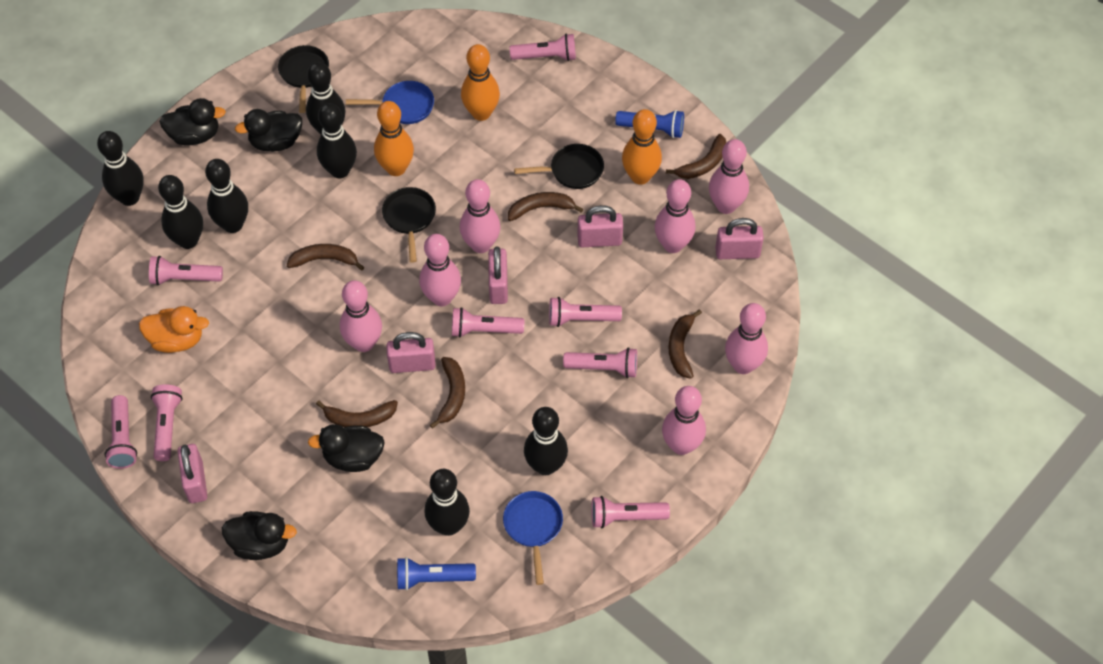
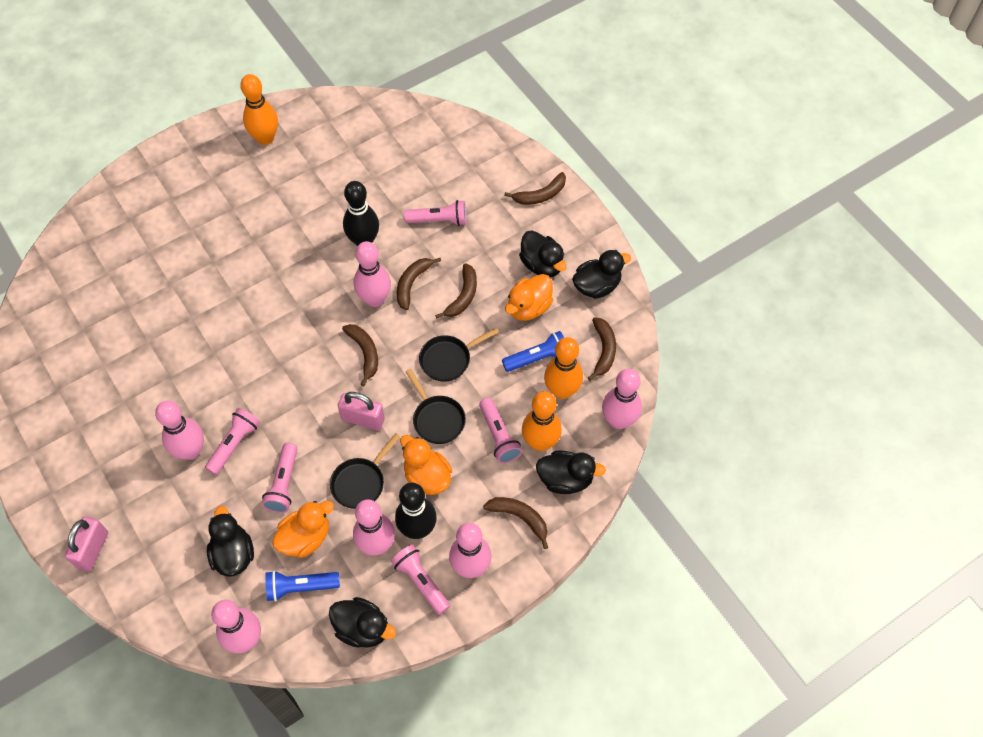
black bowling pin: [97,131,144,206] [158,175,203,249] [205,159,248,233] [306,62,346,134] [317,103,357,178] [425,469,470,536] [524,407,568,475] = 7 -> [343,181,379,246] [395,482,437,539] = 2
black duck: [159,98,226,145] [222,511,297,560] [235,109,302,152] [308,424,385,472] = 4 -> [207,506,254,577] [329,597,396,648] [519,231,566,277] [536,450,606,494] [572,250,631,299] = 5
blue pan: [346,81,434,124] [503,491,563,585] = 2 -> none = 0
orange duck: [139,306,209,353] = 1 -> [272,501,334,558] [400,435,452,495] [505,274,553,321] = 3
pink bowling pin: [340,280,382,352] [419,234,461,306] [460,179,500,253] [655,179,695,253] [662,386,706,455] [709,139,749,214] [725,303,768,374] = 7 -> [155,401,204,460] [211,600,261,653] [353,499,395,556] [354,241,391,307] [449,523,491,578] [602,369,642,429] = 6
pink flashlight: [105,395,137,469] [149,256,223,285] [151,384,183,461] [452,307,524,338] [510,34,576,61] [549,297,622,327] [563,347,637,378] [591,496,670,528] = 8 -> [205,408,260,475] [262,443,298,513] [391,544,450,615] [404,200,466,226] [479,398,522,463] = 5
pink padlock: [178,444,207,503] [386,332,436,373] [488,247,508,304] [577,205,623,247] [715,218,764,259] = 5 -> [65,517,108,571] [338,392,385,431] = 2

